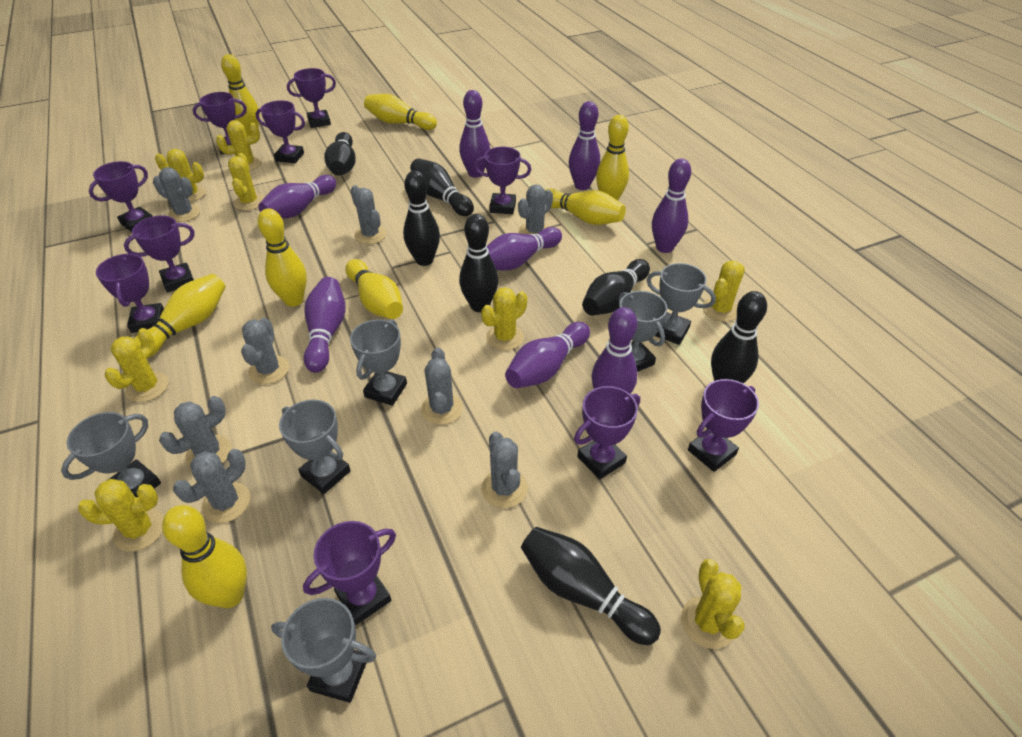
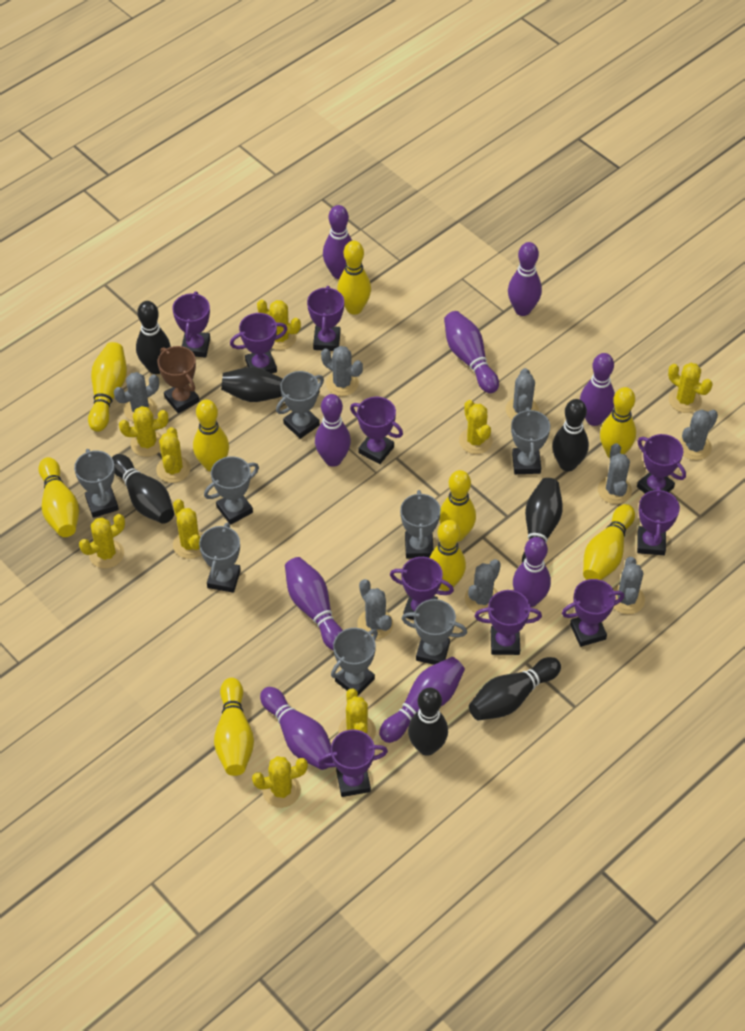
brown trophy: none = 0 -> [158,346,199,413] = 1
grey trophy: [61,412,161,497] [271,598,376,703] [279,399,351,494] [350,319,407,406] [619,291,667,372] [647,263,716,345] = 6 -> [74,449,119,518] [199,522,241,593] [204,456,259,525] [276,371,324,439] [331,628,378,696] [400,490,441,559] [402,599,467,665] [511,407,550,474] = 8
purple bowling pin: [258,175,336,219] [304,277,346,373] [459,90,490,178] [487,227,562,271] [505,322,590,388] [569,101,600,190] [591,307,637,394] [652,159,691,253] = 8 -> [260,687,333,770] [285,557,343,651] [315,394,351,467] [323,205,352,279] [379,657,465,743] [444,311,499,393] [508,242,542,316] [513,537,551,608] [580,353,615,426] = 9
yellow bowling pin: [134,274,226,357] [162,505,247,608] [221,54,260,136] [258,208,307,307] [345,259,403,319] [364,94,437,130] [545,189,626,225] [596,115,629,201] = 8 -> [38,457,79,537] [88,342,127,432] [193,399,229,472] [214,678,254,776] [337,241,371,315] [430,520,466,591] [439,470,476,542] [583,504,635,580] [600,387,636,458] = 9
yellow cactus: [78,479,164,552] [105,328,169,402] [155,149,206,202] [216,120,261,171] [228,153,264,210] [481,287,527,350] [681,559,745,649] [703,260,745,322] = 8 -> [79,514,125,569] [119,406,169,457] [156,427,190,483] [173,499,203,559] [252,756,308,808] [257,299,301,350] [338,688,376,740] [459,400,493,454] [668,363,712,413] = 9

